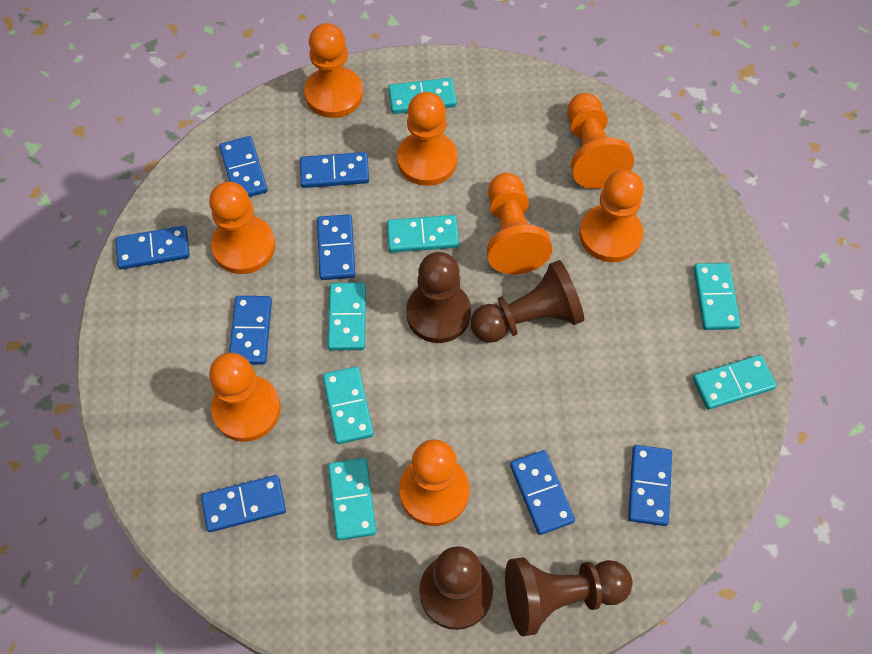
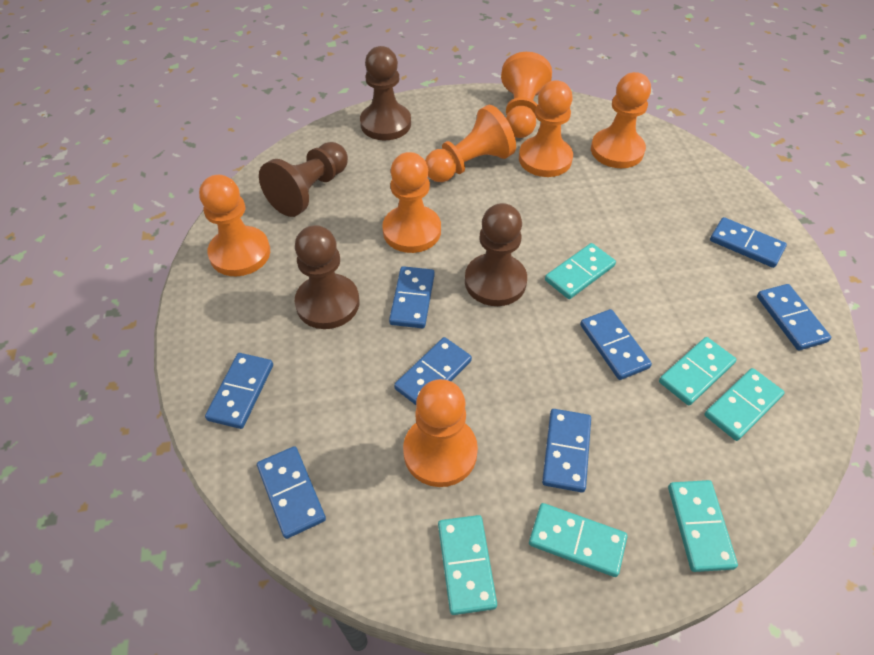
orange pawn: [209,182,275,274] [209,353,281,442] [304,23,363,118] [397,92,457,186] [399,439,470,526] [487,173,552,275] [567,93,634,189] [579,170,644,262] = 8 -> [199,175,270,276] [382,152,441,253] [403,379,478,487] [425,105,516,182] [501,52,552,138] [519,80,573,177] [591,72,651,168] = 7
turquoise domino: [323,366,374,444] [328,282,366,351] [328,458,376,540] [387,215,459,252] [388,78,457,114] [693,263,741,330] [693,355,777,410] = 7 -> [438,515,497,615] [529,503,627,577] [545,243,616,299] [659,337,737,406] [668,480,738,572] [705,368,785,441] = 6

